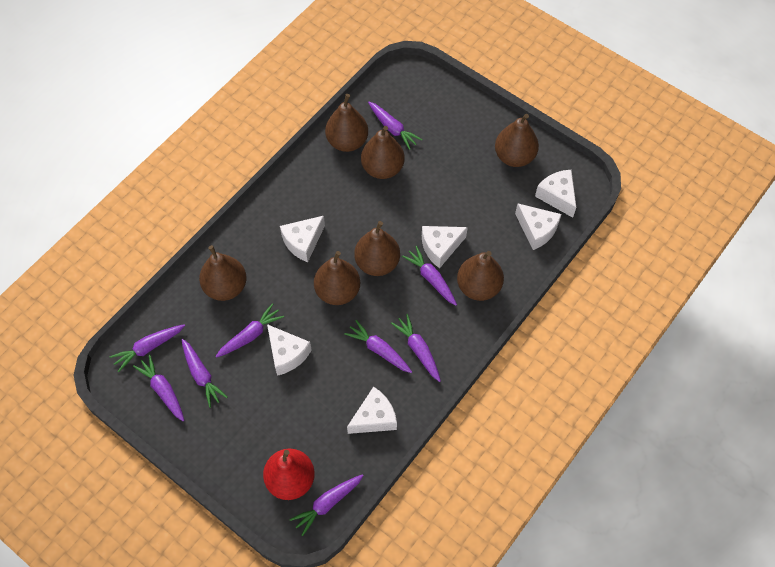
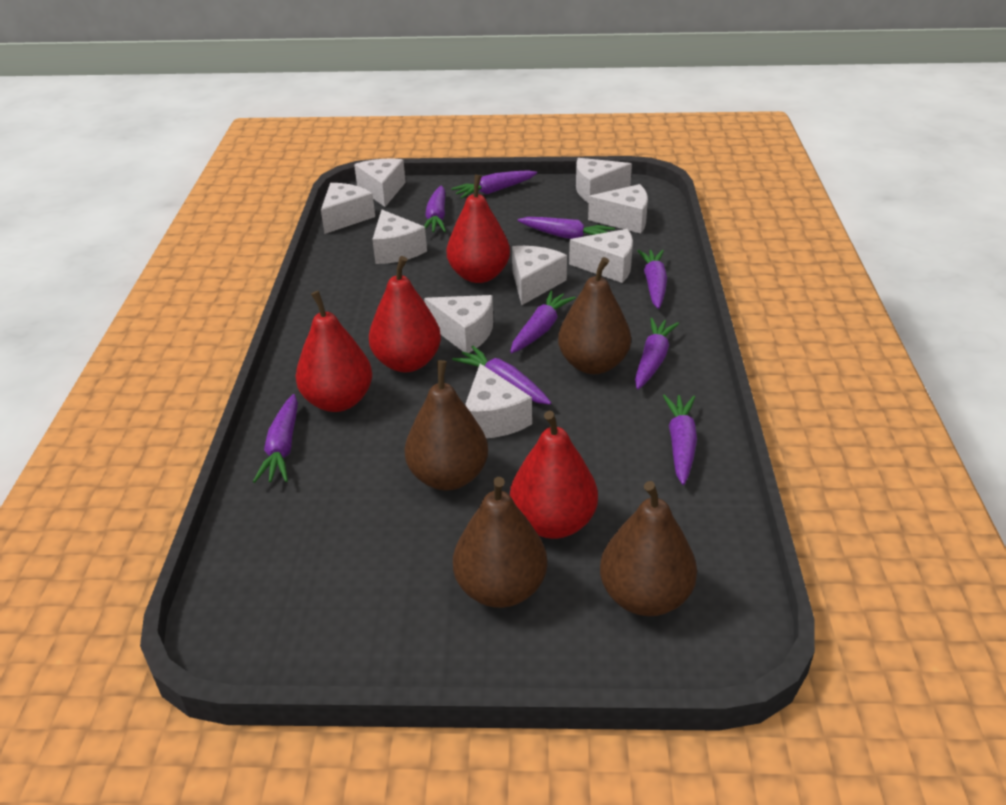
brown pear: [199,245,246,301] [314,251,360,305] [325,94,368,152] [354,221,400,276] [361,126,404,179] [457,251,504,301] [495,114,539,167] = 7 -> [404,360,488,491] [453,477,547,608] [558,257,631,374] [600,481,697,616] = 4
red pear: [263,449,315,500] = 1 -> [295,291,372,412] [369,256,441,372] [447,175,510,283] [510,411,598,539] = 4
white cheese: [267,324,312,376] [280,216,325,262] [347,386,397,434] [422,226,468,269] [515,204,562,250] [535,170,576,218] = 6 -> [321,183,375,234] [354,159,406,207] [372,210,427,264] [424,295,493,353] [465,364,532,438] [512,246,567,305] [569,229,633,283] [576,158,632,203] [588,184,648,234] = 9

